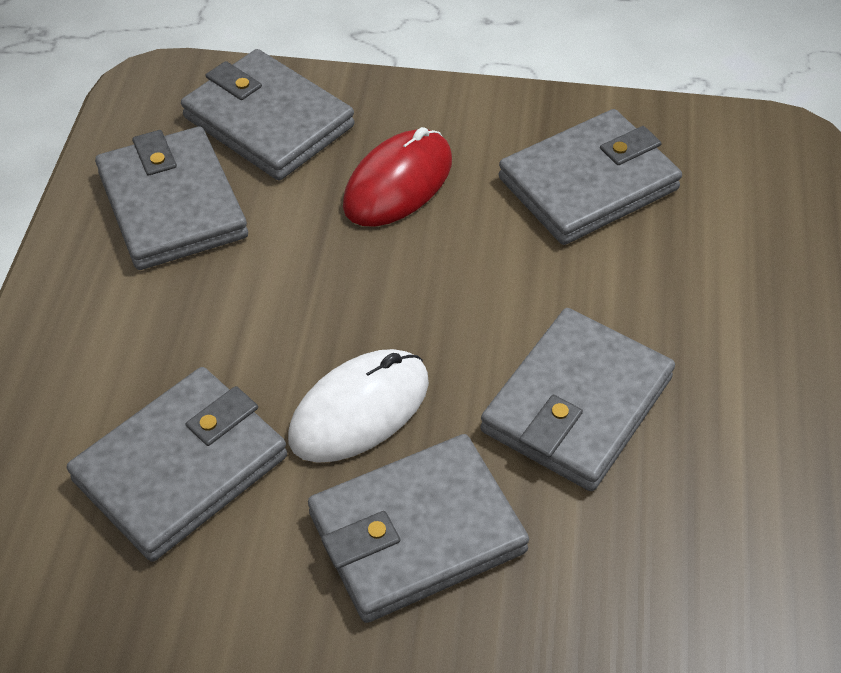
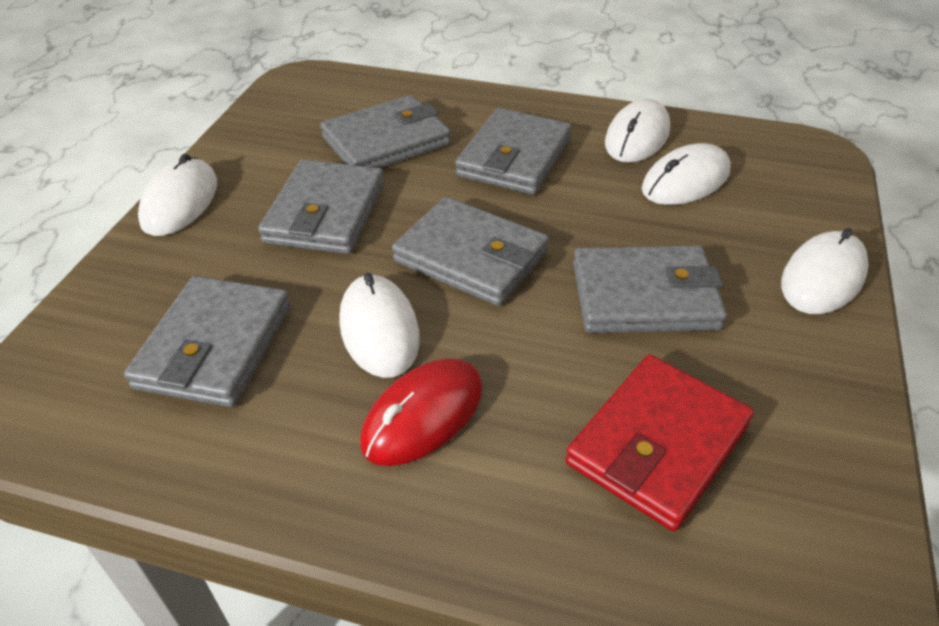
red wallet: none = 0 -> [565,355,754,531] = 1
white mouse: [288,349,429,463] = 1 -> [138,154,217,236] [339,273,420,378] [605,99,670,163] [642,143,731,205] [781,228,869,314] = 5

